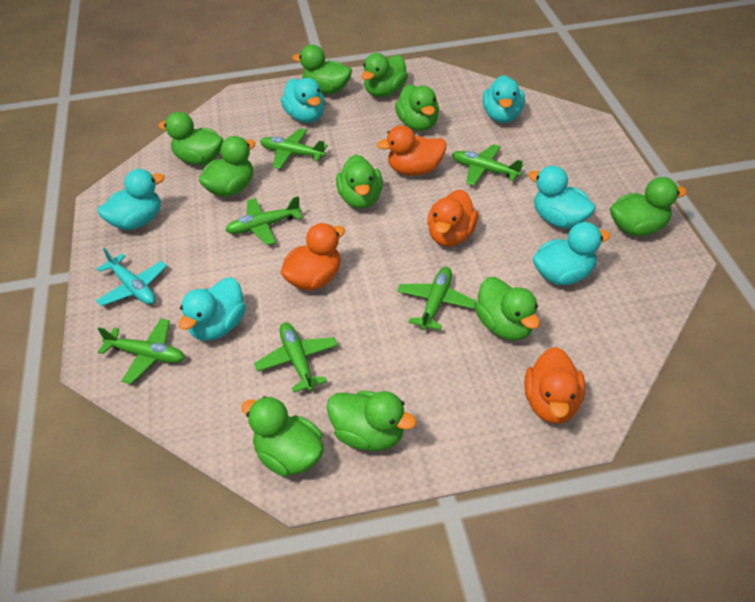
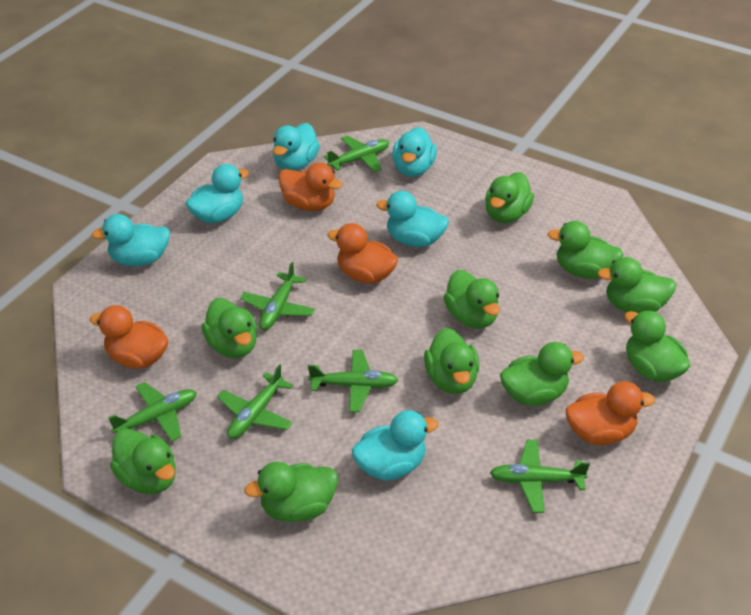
turquoise plane: [96,248,167,306] = 1 -> none = 0

